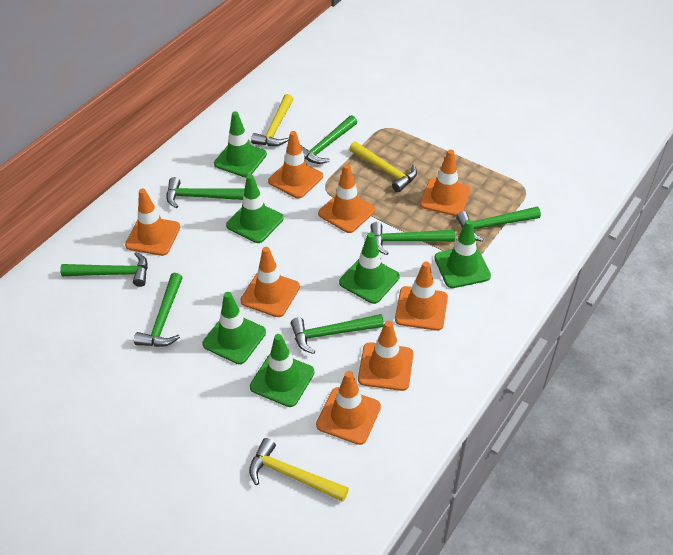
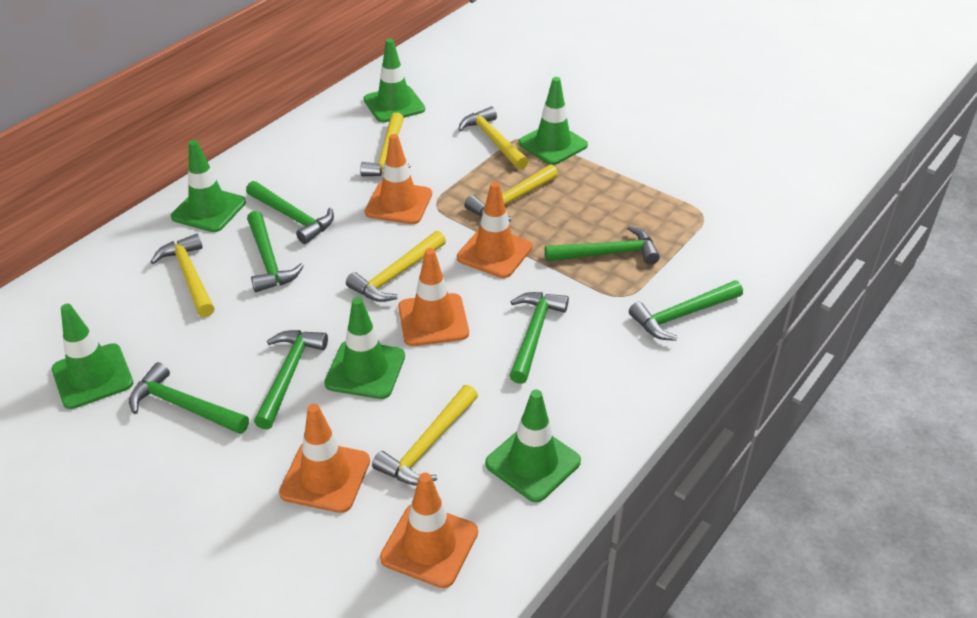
orange traffic cone: [125,189,180,256] [240,247,300,317] [268,131,323,198] [316,371,381,445] [318,164,375,233] [358,321,413,391] [395,261,448,331] [420,149,471,216] = 8 -> [279,404,370,513] [365,134,432,224] [380,473,478,588] [398,248,469,346] [457,182,532,278] = 5
yellow hammer: [249,438,349,502] [251,94,293,146] [349,141,417,192] = 3 -> [151,234,215,317] [346,231,446,302] [360,112,411,176] [372,385,478,485] [458,107,529,170] [464,164,558,221] = 6

